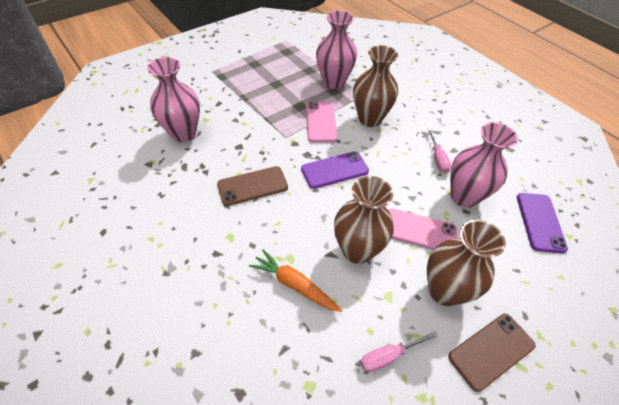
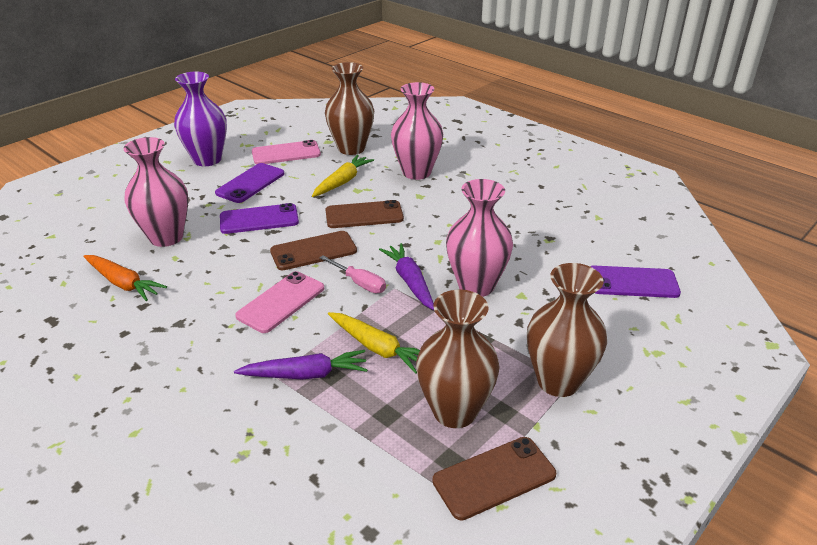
brown phone: [217,166,288,206] [448,314,536,392] = 2 -> [270,231,357,270] [326,200,404,228] [432,437,556,521] = 3
pink screwdriver: [360,331,438,372] [427,128,451,173] = 2 -> [319,255,386,293] = 1
purple carrot: none = 0 -> [234,350,368,379] [379,243,434,310] = 2
purple phone: [301,151,369,189] [517,193,568,253] = 2 -> [215,163,284,203] [220,203,299,234] [590,266,681,298] = 3
purple vase: none = 0 -> [174,72,227,166] = 1
yellow carrot: none = 0 -> [312,155,374,197] [328,312,420,374] = 2

